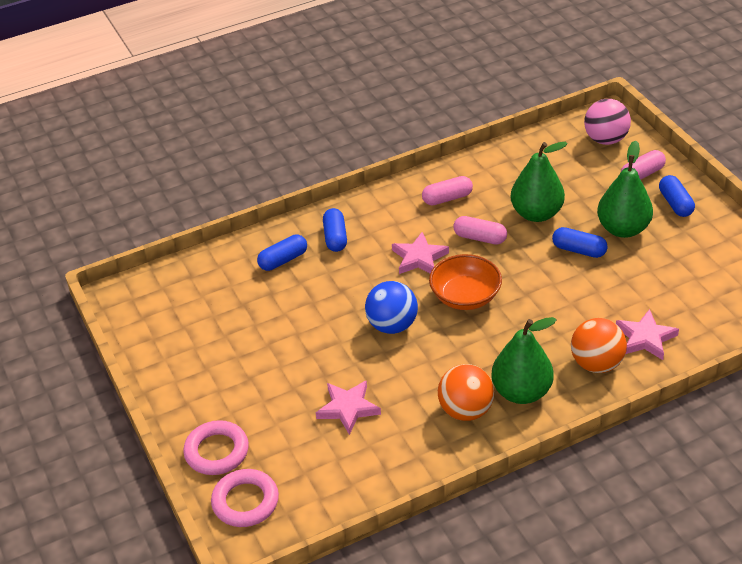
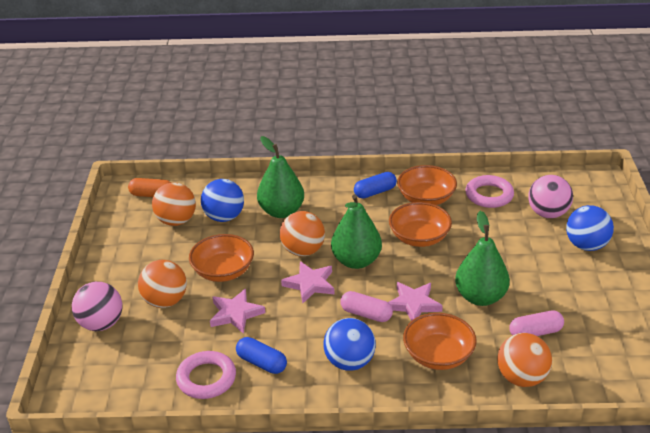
blue ball: [365,281,418,334] = 1 -> [201,179,244,222] [324,318,376,371] [566,205,614,251] = 3
blue capsule: [257,234,307,271] [323,208,347,252] [552,227,608,258] [659,175,695,217] = 4 -> [236,337,287,374] [354,172,397,198] = 2
orange ball: [438,364,494,421] [571,318,627,373] = 2 -> [138,260,187,308] [152,183,196,226] [280,211,325,256] [497,333,552,387] = 4
orange bowl: [429,254,502,310] = 1 -> [189,234,254,282] [389,202,452,247] [397,165,457,205] [403,313,477,370] = 4
orange capsule: none = 0 -> [128,178,171,197] = 1
pink ball: [584,99,631,145] = 1 -> [72,282,122,331] [528,175,573,218] = 2
pink capsule: [422,176,473,205] [453,216,507,245] [621,150,666,180] = 3 -> [340,291,393,322] [509,310,564,336] = 2

